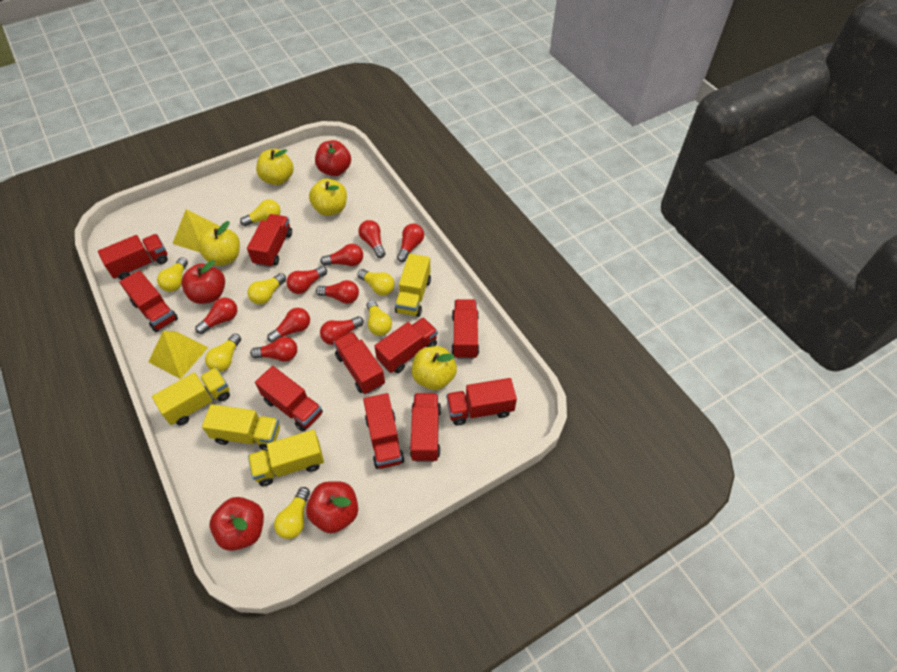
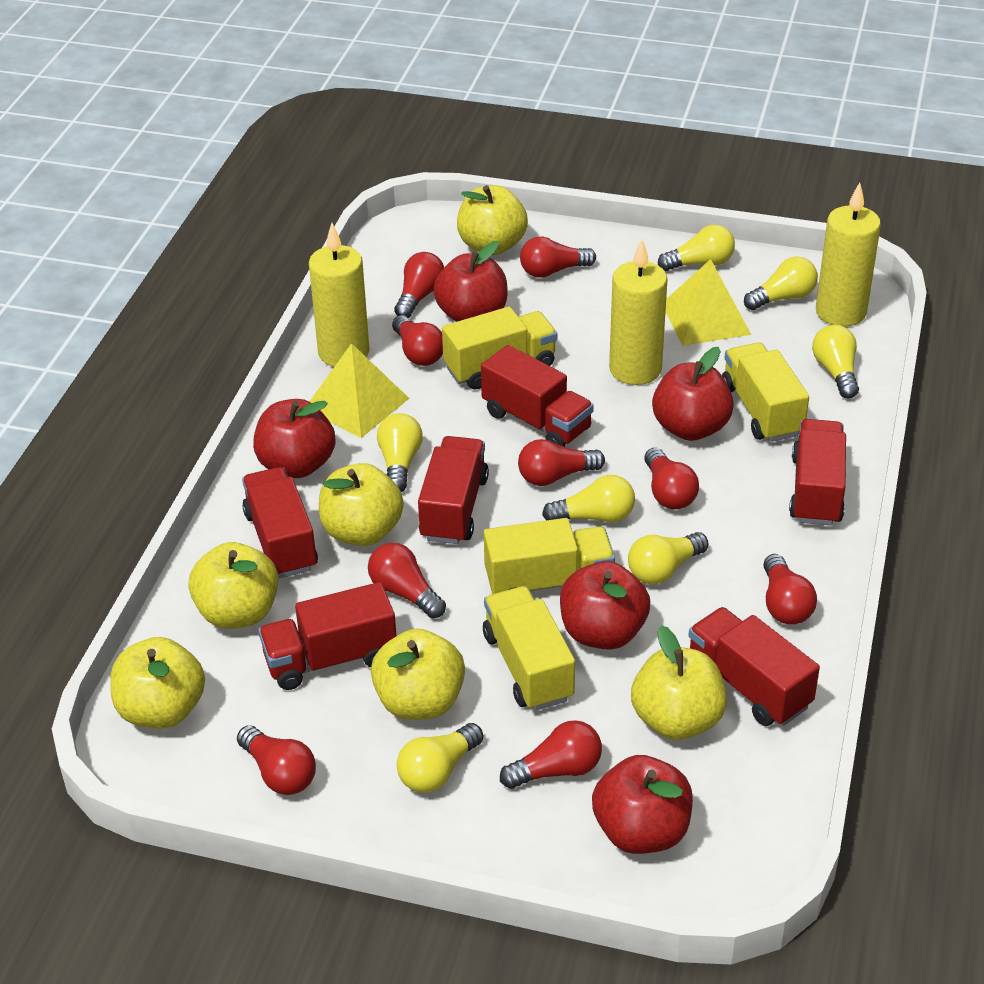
red apple: [181,260,225,304] [209,497,264,551] [306,481,358,533] [315,140,351,176] = 4 -> [253,399,335,478] [433,241,508,322] [560,561,650,650] [592,755,693,854] [652,347,734,441] = 5
red truck: [98,234,168,280] [120,270,178,332] [247,214,292,268] [255,366,323,431] [333,332,385,394] [363,393,404,469] [374,317,438,373] [410,393,441,462] [446,378,517,426] [451,299,479,359] = 10 -> [242,467,318,578] [258,582,396,690] [418,436,489,544] [481,345,594,447] [688,607,820,726] [789,419,846,526] = 6
yellow apple: [198,221,240,266] [256,149,294,185] [309,179,347,216] [412,346,457,390] = 4 -> [110,637,205,728] [188,542,279,629] [319,463,404,546] [371,628,465,720] [457,185,528,255] [631,625,727,740] = 6
yellow candle: none = 0 -> [309,223,370,367] [609,239,668,385] [816,182,881,327] = 3

